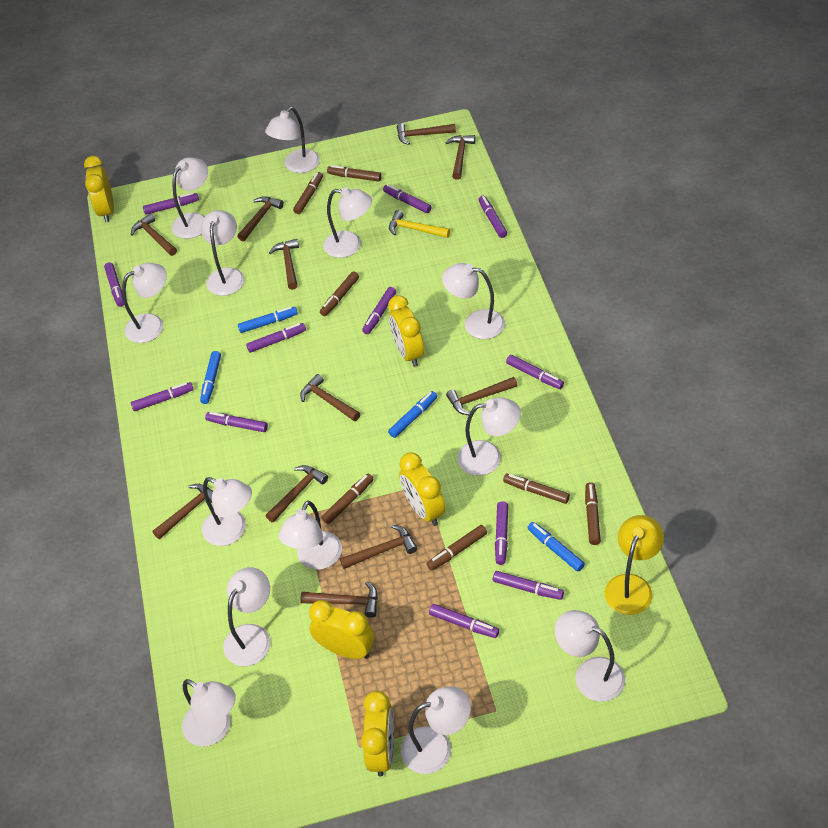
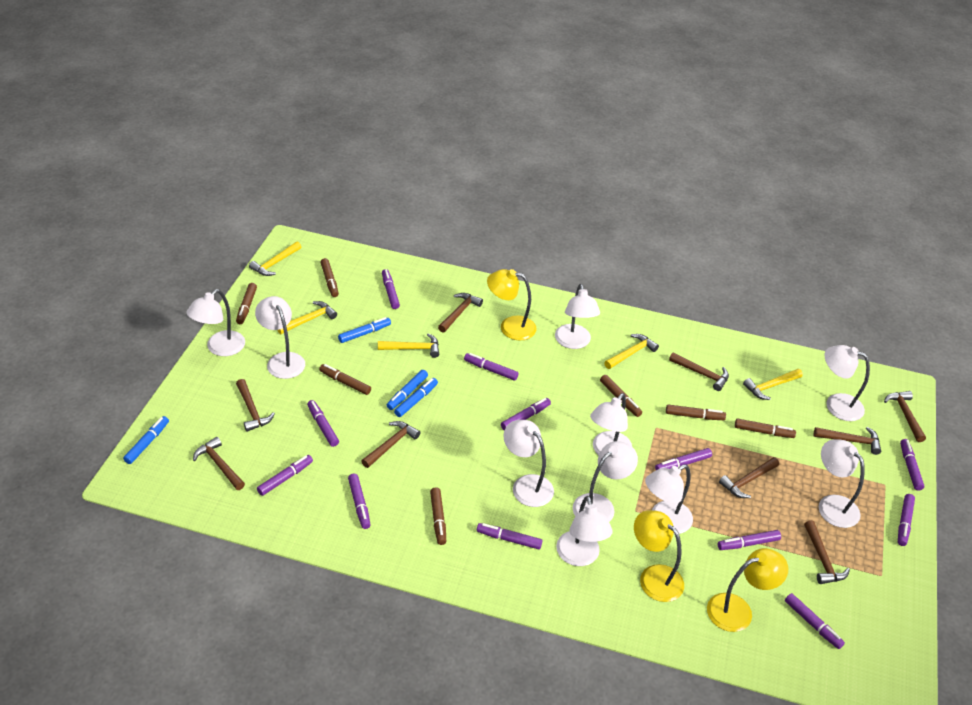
brown hammer: [131,213,177,256] [152,484,213,539] [237,196,284,241] [266,465,328,523] [269,239,299,290] [300,374,360,421] [301,581,378,618] [340,525,417,569] [397,123,456,145] [445,135,475,180] [446,377,517,415] = 11 -> [193,437,245,490] [236,379,275,432] [361,421,420,468] [438,293,483,332] [669,353,729,391] [719,457,779,498] [804,520,850,584] [814,427,881,455] [884,391,926,442] = 9
white lamp: [122,263,167,343] [172,157,208,239] [182,679,236,747] [201,210,244,296] [202,477,252,546] [223,567,271,666] [265,107,320,173] [278,501,342,570] [323,187,372,258] [401,686,471,774] [442,263,505,339] [457,397,521,476] [555,610,625,702] = 13 -> [186,289,245,356] [255,296,305,379] [504,420,554,507] [555,284,600,349] [556,496,613,566] [573,441,638,522] [590,393,632,455] [645,464,693,534] [819,439,865,528] [825,345,870,421] = 10
yellow clock: [84,156,114,222] [309,600,374,659] [361,691,394,776] [388,295,424,367] [399,452,445,526] = 5 -> none = 0
yellow hammer: [389,210,450,238] = 1 -> [249,241,301,276] [277,301,337,334] [378,333,439,358] [604,334,659,369] [743,369,803,400] = 5
yellow lamp: [605,515,664,615] = 1 -> [487,269,536,340] [634,510,684,602] [707,548,788,632] = 3

